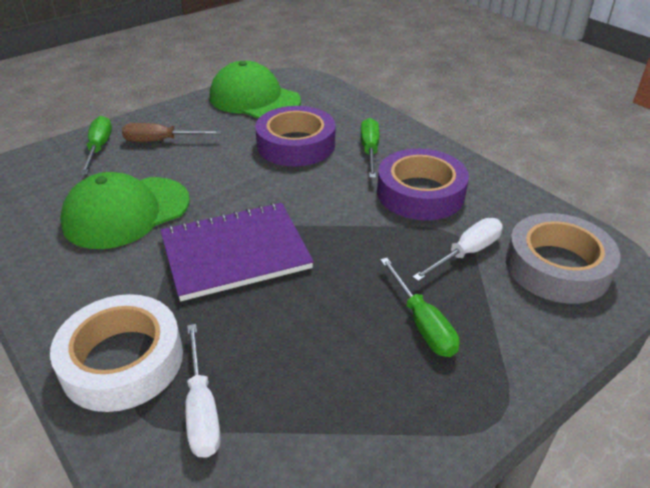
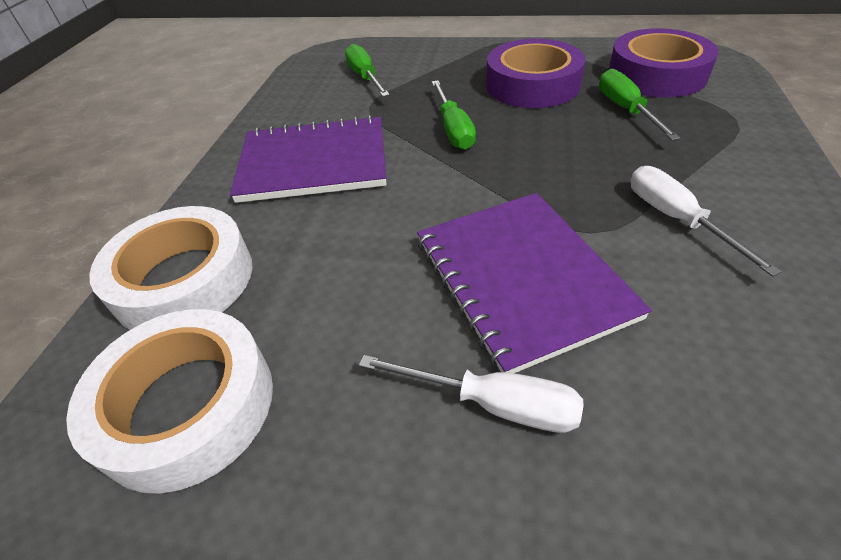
brown screwdriver: [122,123,222,142] = 1 -> none = 0
green cap: [60,172,190,249] [210,61,301,119] = 2 -> none = 0
grey tape: [506,213,621,304] = 1 -> none = 0
purple notebook: [160,203,314,301] = 1 -> [230,115,387,203] [417,193,652,373] = 2
white tape: [50,294,183,412] = 1 -> [66,309,273,494] [89,206,252,330] = 2

